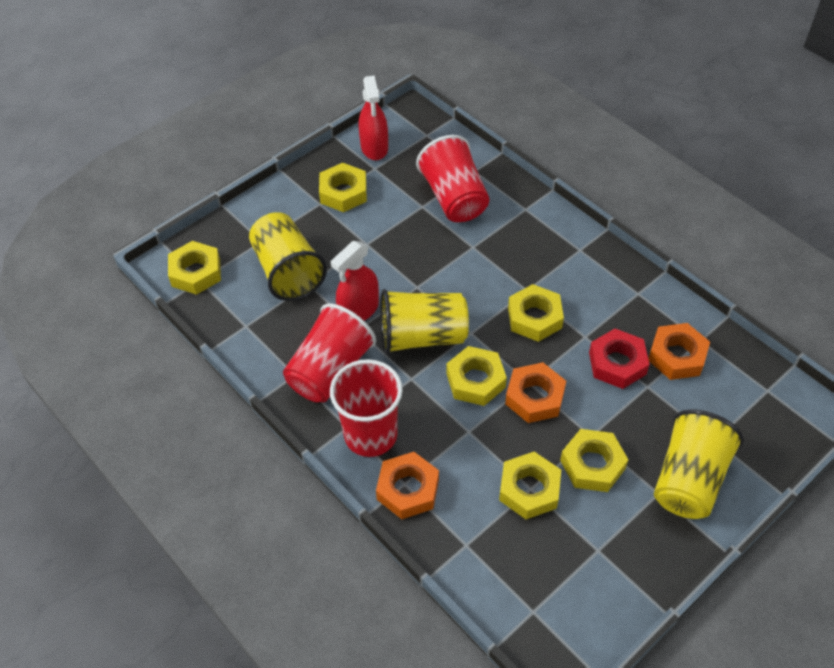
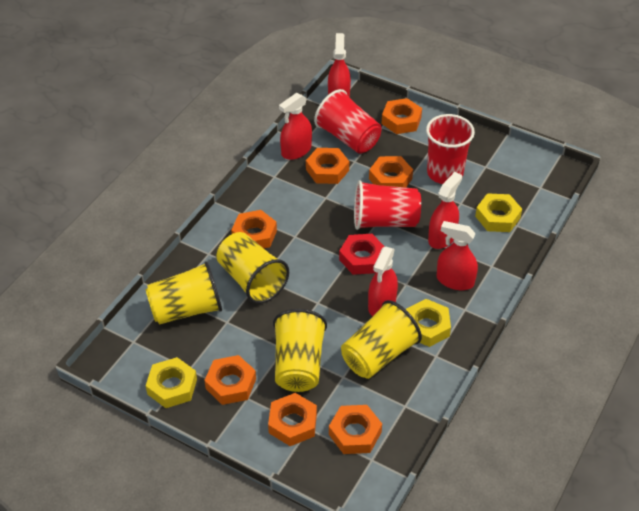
orange nut: [376,452,439,519] [505,362,566,423] [648,323,710,380] = 3 -> [204,355,256,405] [231,210,277,248] [268,393,317,446] [306,148,349,184] [329,405,382,454] [369,156,413,188] [381,98,422,134] = 7
red spray bottle: [331,241,379,321] [359,75,388,160] = 2 -> [279,93,312,160] [328,33,351,97] [368,247,398,317] [428,172,462,249] [437,221,478,290] = 5
yellow cup: [249,212,327,301] [380,289,469,354] [654,410,744,519] = 3 -> [145,261,222,325] [216,232,289,304] [273,309,327,392] [341,300,422,379] = 4
yellow nut: [168,241,221,295] [319,163,367,212] [446,346,507,406] [499,452,561,519] [508,284,564,342] [560,429,628,492] = 6 -> [146,357,197,408] [406,299,451,347] [475,193,522,232] = 3

